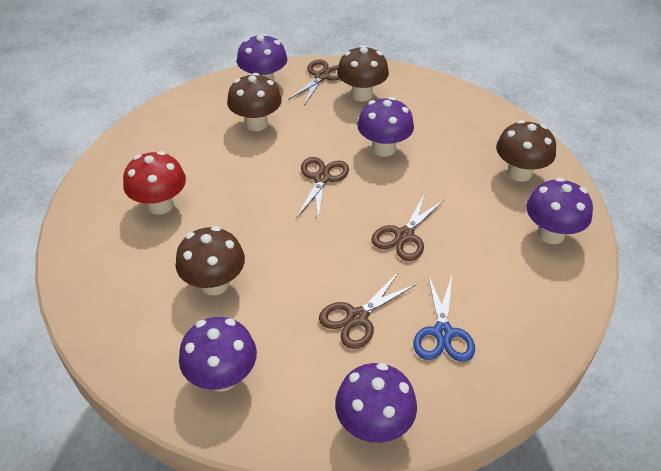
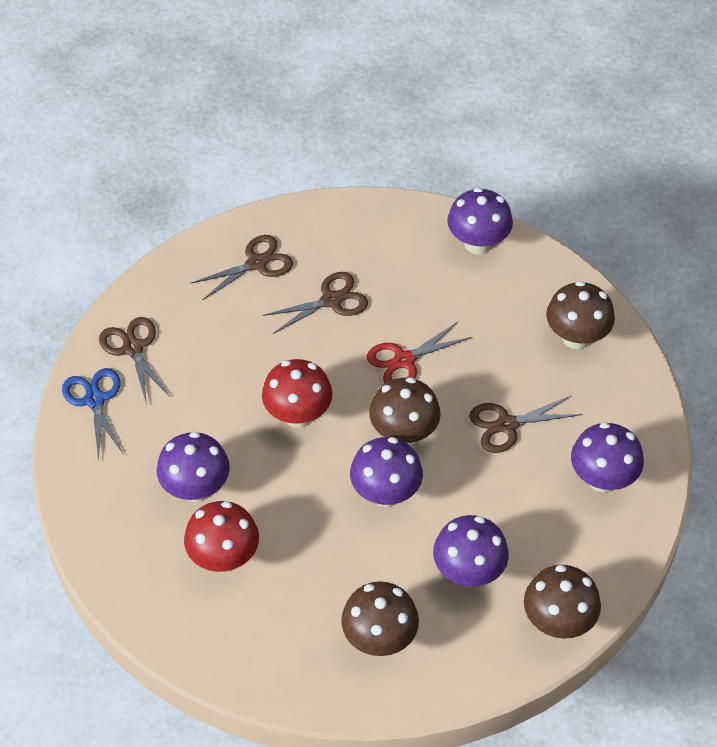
red mushroom: [123,151,186,215] = 1 -> [184,501,259,572] [262,359,333,428] = 2
red scissors: none = 0 -> [367,322,472,383] = 1

